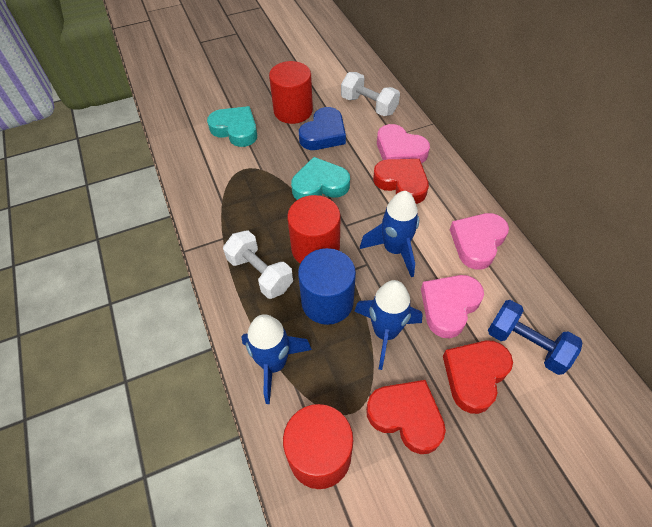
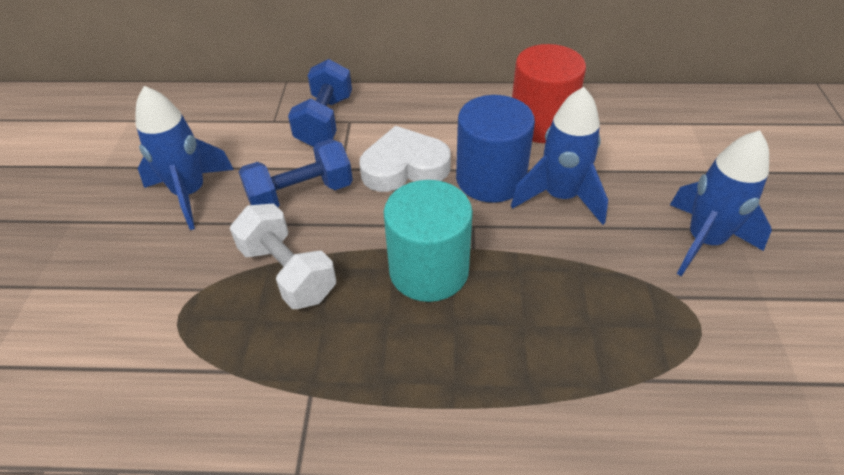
blue dumbbell: [488,300,582,375] = 1 -> [239,139,353,207] [288,59,352,147] = 2
blue heart: [299,107,346,150] = 1 -> none = 0
pink heart: [377,124,430,163] [421,275,484,338] [450,213,509,270] = 3 -> none = 0
red cylinder: [269,61,313,124] [283,404,353,489] [287,195,341,264] = 3 -> [512,44,586,143] = 1
red heart: [366,380,446,454] [373,159,429,204] [443,341,513,414] = 3 -> none = 0
turquoise cylinder: none = 0 -> [384,180,473,302] = 1
turquoise heart: [207,106,257,147] [291,157,350,200] = 2 -> none = 0
white dumbbell: [223,230,293,299] [341,72,400,116] = 2 -> [230,204,336,309] = 1
white heart: none = 0 -> [359,126,451,192] = 1

